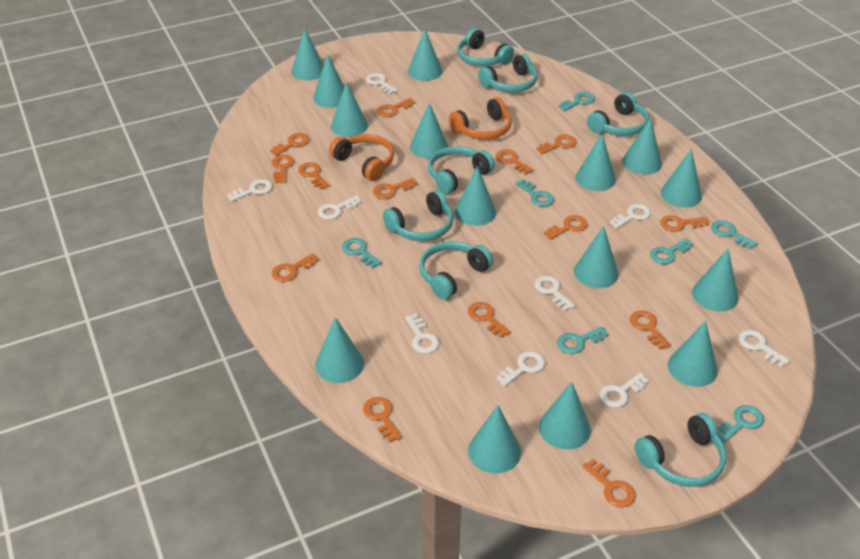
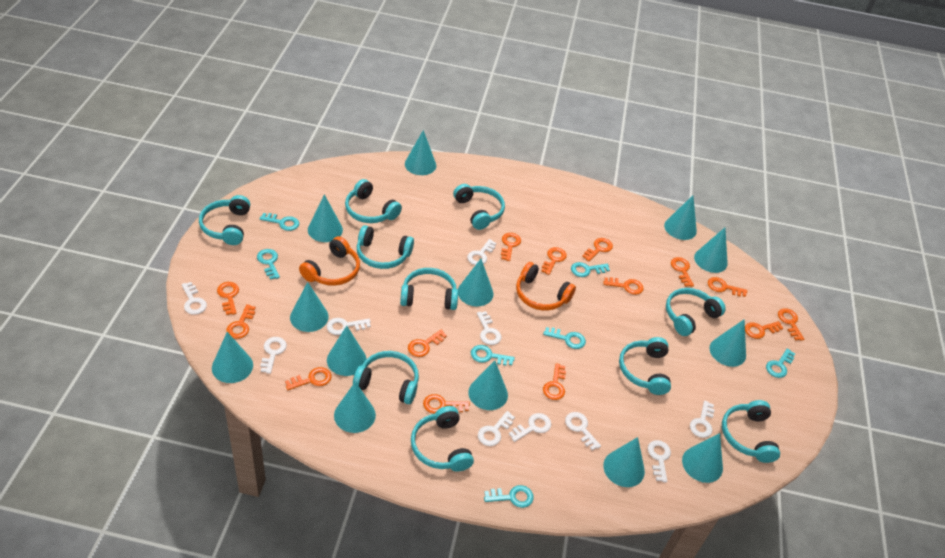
turquoise cone: [291,28,324,80] [313,54,345,108] [315,317,364,383] [331,81,368,137] [408,29,443,81] [410,103,448,159] [455,166,496,226] [468,405,521,473] [539,382,591,450] [574,226,619,288] [576,134,616,191] [623,117,662,175] [661,149,702,208] [668,321,718,387] [692,249,739,311] = 15 -> [212,332,253,383] [290,282,329,332] [308,194,343,242] [327,326,366,376] [334,382,376,433] [405,130,436,175] [458,259,493,306] [468,360,508,410] [603,437,645,487] [664,195,697,240] [682,433,723,483] [694,228,728,273] [710,319,746,367] = 13
turquoise headphones: [383,190,453,241] [419,241,493,299] [428,146,495,194] [457,28,514,66] [478,54,537,92] [587,92,649,136] [635,413,726,487] = 7 -> [199,195,250,245] [345,179,402,223] [353,351,419,404] [357,225,414,269] [400,268,458,310] [411,406,474,472] [453,184,505,230] [619,337,671,395] [666,288,726,336] [722,400,780,463] = 10
white key: [227,179,273,202] [318,195,362,220] [366,73,397,94] [405,314,439,354] [496,351,545,387] [535,276,575,311] [599,373,649,408] [610,204,651,229] [739,330,790,367] = 9 -> [182,282,207,315] [260,337,287,374] [327,318,371,335] [467,239,496,265] [477,311,501,345] [478,411,515,446] [509,413,551,442] [565,412,601,450] [648,440,671,482] [690,400,715,438] = 10

